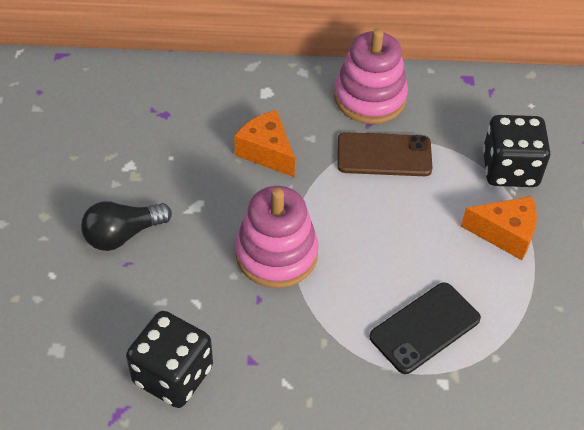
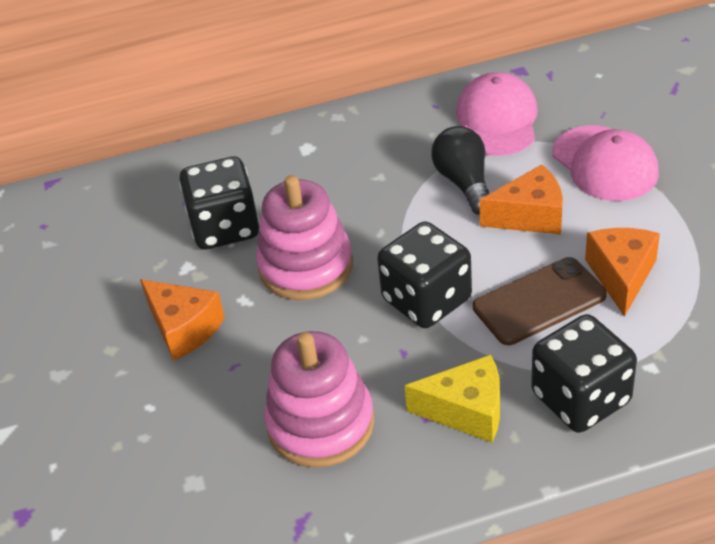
black dice: [126,311,213,408] [483,115,550,187] = 2 -> [179,156,259,250] [377,221,472,328] [531,314,637,433] = 3
black phone: [369,283,481,374] = 1 -> none = 0
orange cheese: [234,110,295,177] [461,196,537,260] = 2 -> [140,279,225,361] [480,164,563,235] [585,228,660,317] = 3
pink cap: none = 0 -> [456,72,538,156] [552,125,659,201] = 2
yellow cheese: none = 0 -> [404,355,500,443] = 1

